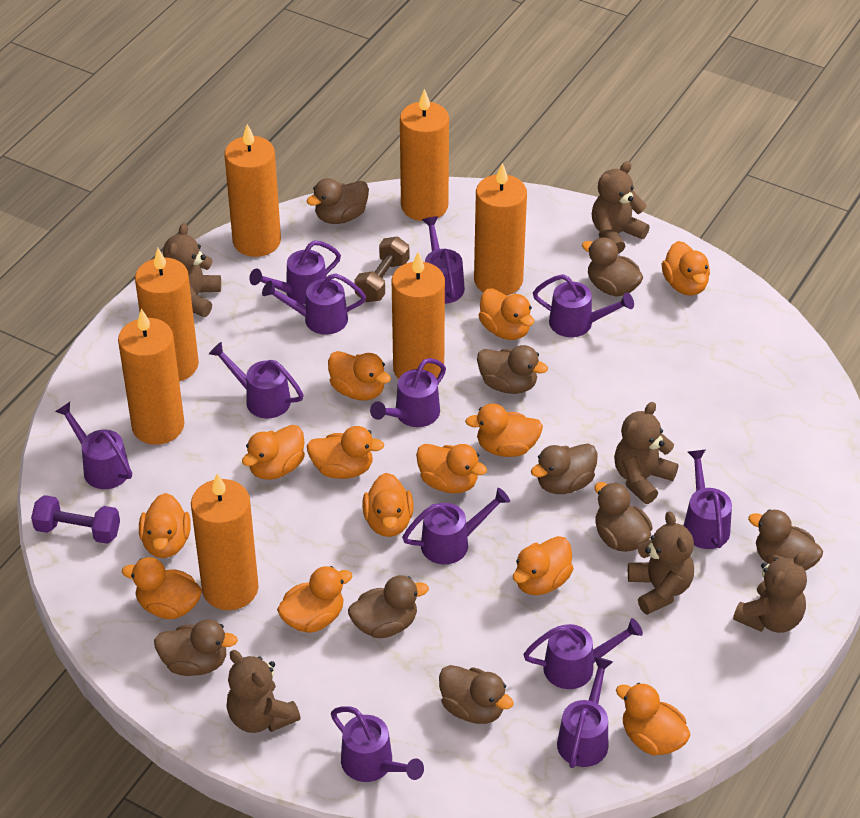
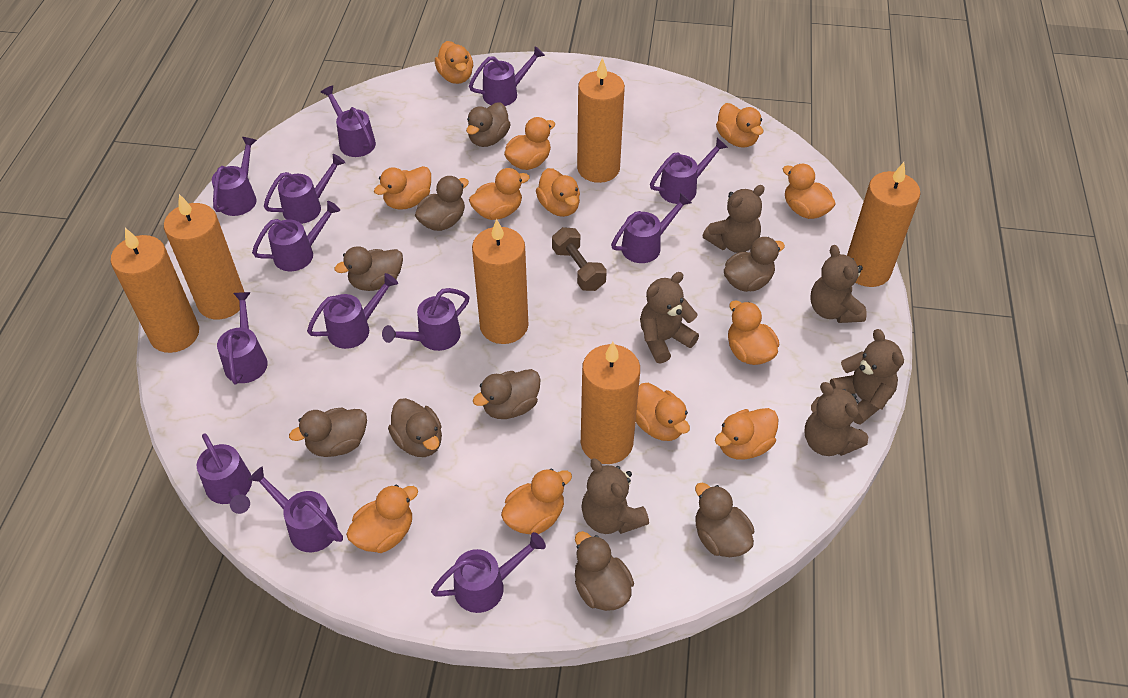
orange candle: [118,309,184,445] [135,248,199,382] [191,473,259,610] [224,124,281,257] [392,252,445,379] [400,89,449,221] [474,163,527,295] = 7 -> [111,228,199,353] [164,194,244,320] [472,219,528,344] [577,58,625,183] [581,342,640,464] [847,162,920,287] = 6
orange duck: [122,557,202,619] [139,493,191,558] [242,425,305,480] [277,566,352,633] [307,426,384,479] [328,351,391,400] [362,473,414,537] [416,444,487,493] [465,403,543,457] [478,288,534,340] [513,536,574,595] [616,683,691,755] [662,241,710,296] = 13 -> [346,485,418,553] [374,166,431,210] [435,41,473,84] [469,168,530,220] [501,468,572,534] [504,117,555,170] [536,168,580,217] [636,383,690,441] [715,408,778,460] [716,103,763,148] [728,300,779,365] [783,164,836,219] = 12
purple dumbbell: [31,495,120,544] = 1 -> none = 0
purple watering can: [55,402,132,489] [209,342,304,418] [249,241,341,305] [262,273,366,335] [331,706,424,782] [370,358,446,427] [402,488,510,564] [422,216,465,304] [523,618,643,689] [533,274,634,337] [557,657,613,768] [683,450,732,549] = 12 -> [197,433,252,514] [212,137,257,216] [217,292,268,384] [248,466,343,552] [252,201,340,271] [264,154,345,224] [307,273,398,349] [321,86,376,157] [382,288,469,351] [431,532,546,613] [469,46,545,106] [611,193,692,263] [650,138,728,204] = 13

